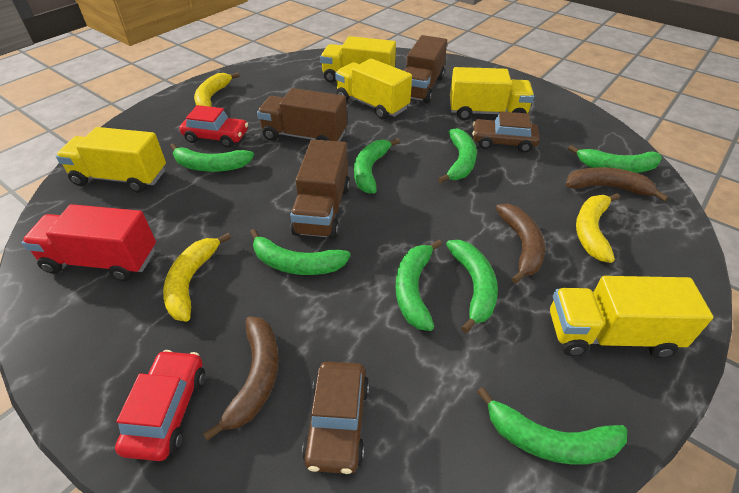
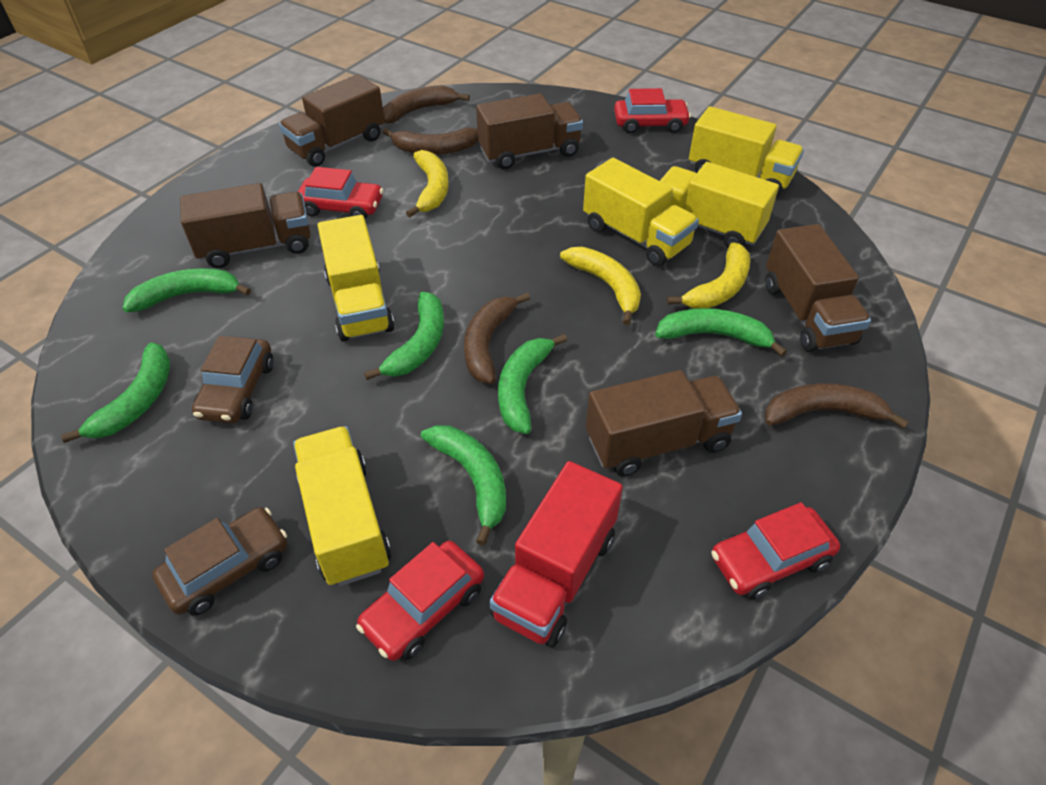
brown banana: [203,316,279,441] [496,204,545,284] [566,167,669,202] = 3 -> [383,86,470,123] [383,128,478,155] [464,293,530,384] [765,383,909,429] = 4
brown truck: [257,88,347,141] [290,139,350,239] [404,35,447,104] = 3 -> [180,183,311,268] [279,74,385,167] [476,93,583,169] [586,370,742,477] [765,224,871,352] = 5
green banana: [170,143,254,172] [250,229,351,275] [354,138,400,194] [396,240,442,331] [438,128,477,183] [446,240,498,333] [477,387,627,465] [568,145,662,173] = 8 -> [61,343,170,443] [122,268,251,313] [364,292,444,380] [421,425,506,546] [498,334,567,434] [655,308,787,357] = 6
red car: [115,350,205,461] [179,105,248,148] = 2 -> [298,167,383,219] [356,541,484,661] [614,88,691,134] [711,502,840,599] = 4

